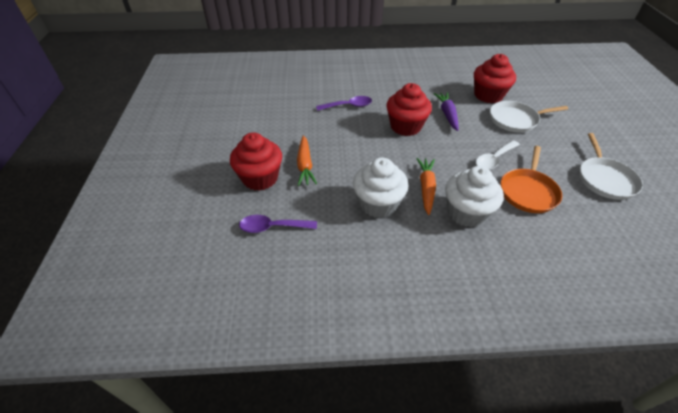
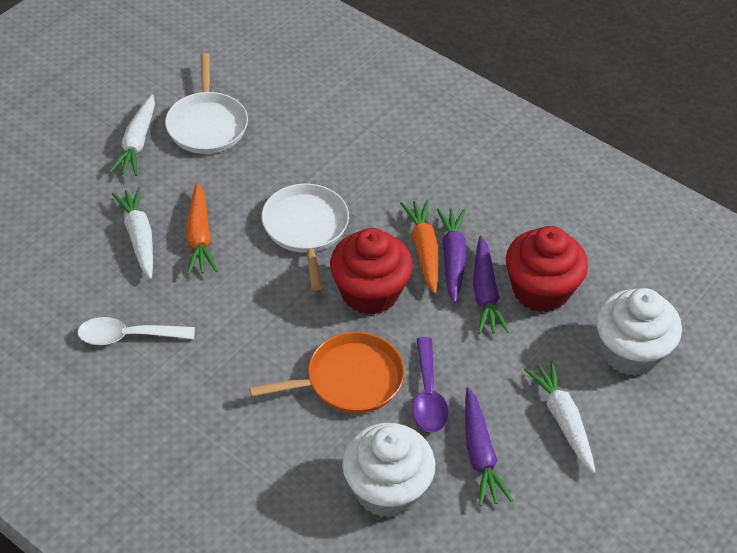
purple carrot: [433,92,459,131] = 1 -> [437,208,467,303] [465,387,513,506] [473,236,509,334] = 3
purple spoon: [239,215,317,233] [316,96,372,111] = 2 -> [412,337,449,432] = 1
red cupcake: [230,132,282,191] [386,83,432,136] [474,54,516,103] = 3 -> [330,228,413,315] [506,226,588,312] = 2
white carrot: none = 0 -> [109,94,155,176] [112,187,153,279] [524,361,596,473] = 3

